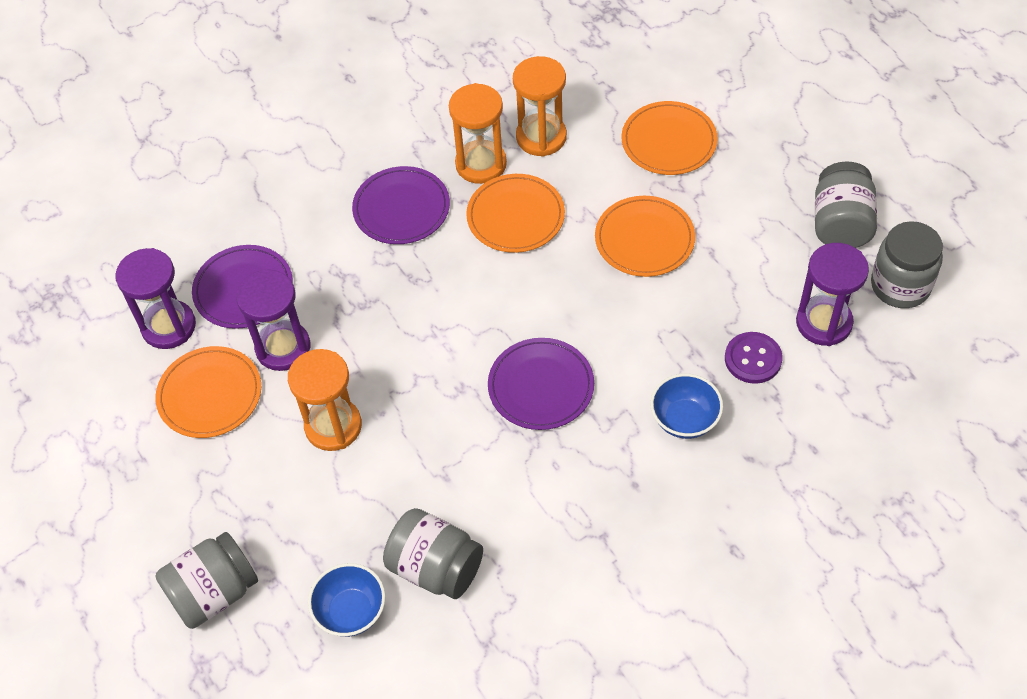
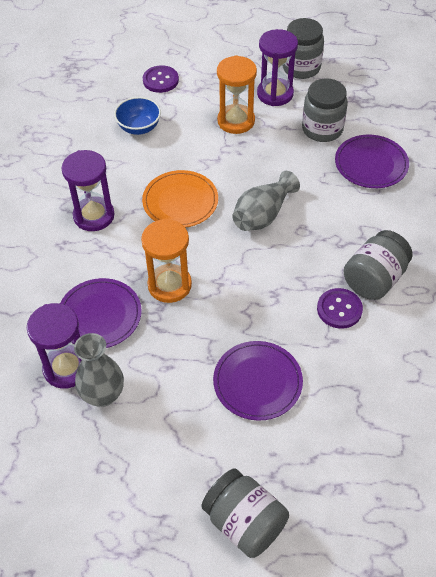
blue bowl: [308,563,386,637] [650,373,723,439] = 2 -> [114,97,161,135] = 1
grey vase: none = 0 -> [74,333,124,407] [232,171,300,231] = 2
orange hourglass: [288,349,362,451] [449,83,507,184] [513,56,567,157] = 3 -> [141,219,192,303] [217,55,257,134] = 2
orange plate: [155,346,261,438] [466,174,565,253] [595,196,695,277] [622,101,718,175] = 4 -> [142,170,218,228] = 1
purple button: [725,332,782,384] = 1 -> [143,65,179,93] [317,288,363,329] = 2

